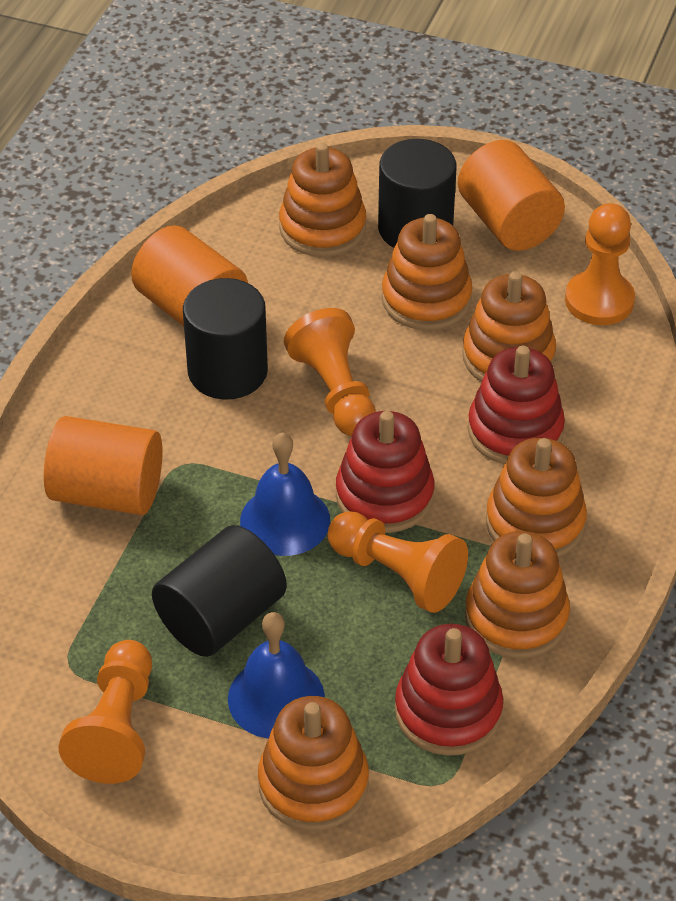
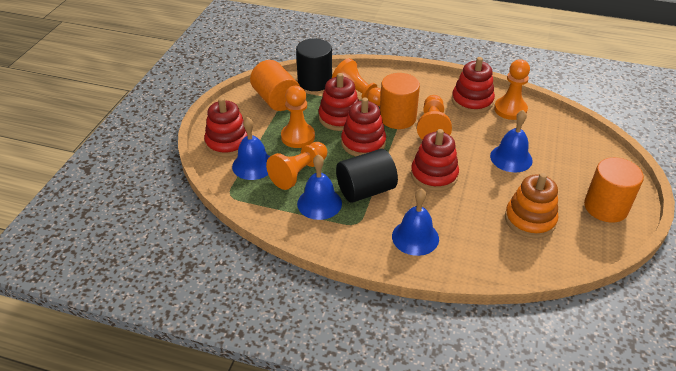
black cylinder: [152,525,287,657] [183,278,268,400] [378,139,457,248] = 3 -> [296,38,332,91] [336,149,398,203] = 2
blue bell: [228,612,325,739] [240,432,330,556] = 2 -> [232,117,270,180] [297,154,342,220] [392,188,439,256] [490,110,533,173] = 4
orange pawn: [58,640,152,784] [284,308,376,436] [328,511,468,613] [565,203,635,325] = 4 -> [266,142,327,190] [281,86,315,148] [332,58,381,106] [417,95,452,140] [494,59,530,120] = 5
orange stacking toy: [258,696,369,831] [279,143,366,257] [382,214,472,330] [462,271,556,382] [465,531,570,659] [486,438,587,557] = 6 -> [505,173,558,238] = 1
red stacking toy: [336,411,434,533] [395,624,503,756] [468,346,565,464] = 3 -> [204,97,247,157] [319,73,359,131] [341,98,386,156] [411,129,459,191] [452,57,495,114] = 5

